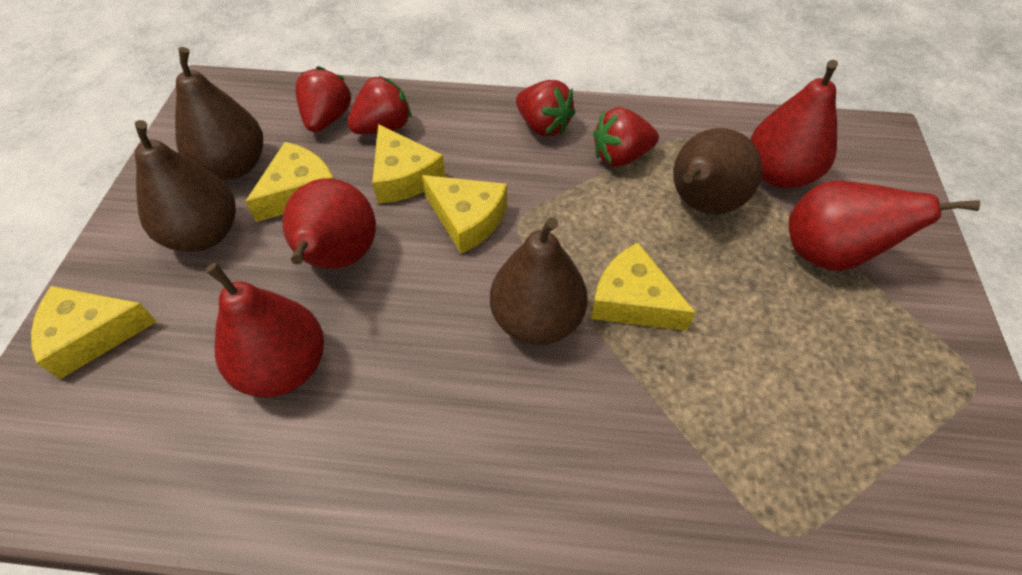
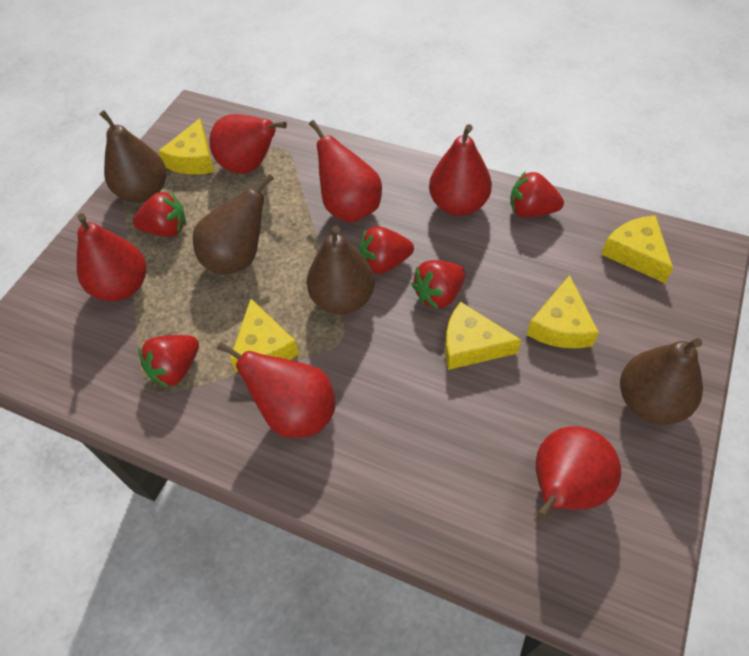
red pear: [206,263,324,397] [282,178,376,269] [750,60,838,188] [789,180,980,271] = 4 -> [77,213,146,301] [209,114,287,174] [217,342,335,438] [309,120,382,223] [429,124,492,216] [536,427,621,520] = 6
red strawberry: [295,66,352,132] [347,76,411,134] [516,80,576,137] [593,107,659,167] = 4 -> [133,192,186,237] [139,335,199,388] [360,226,414,274] [411,260,466,310] [510,171,564,218] = 5

